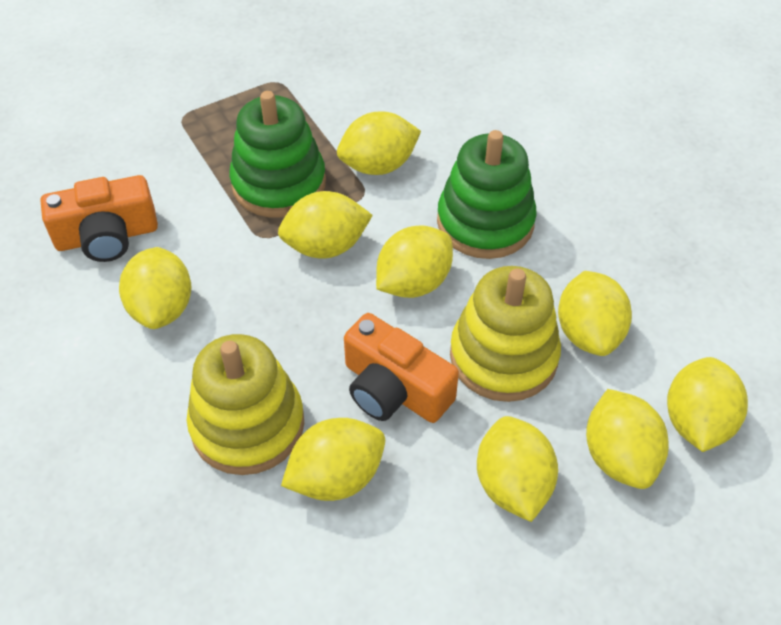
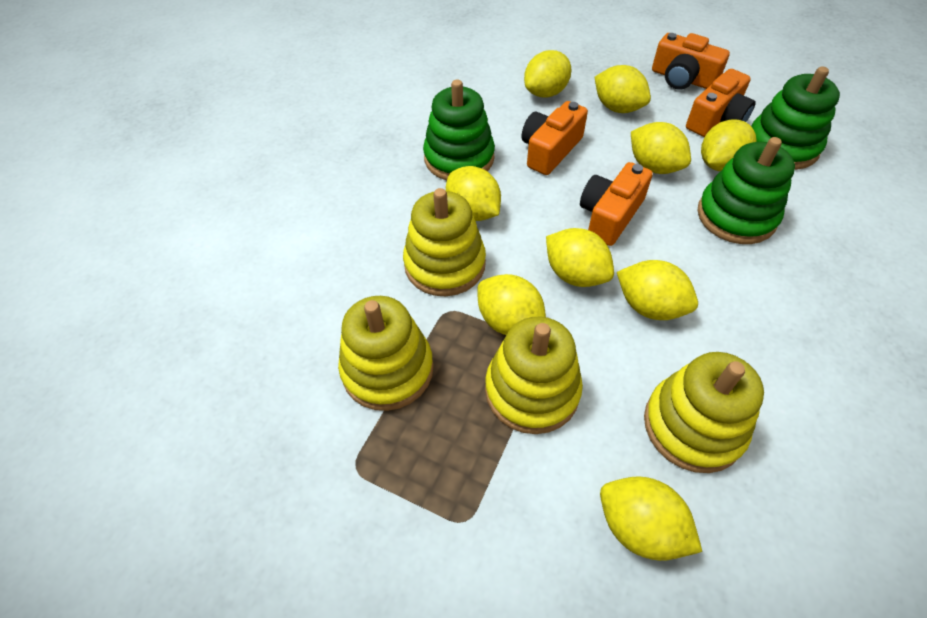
green stacking toy: [229,91,326,218] [437,130,537,259] = 2 -> [423,80,495,180] [698,137,795,244] [751,67,840,170] = 3
orange camera: [41,175,158,262] [344,313,459,423] = 2 -> [522,101,588,175] [580,162,653,246] [652,33,730,90] [686,69,756,137] = 4
yellow stacking toy: [187,334,304,475] [450,266,561,402] = 2 -> [338,296,434,411] [403,188,486,296] [485,317,583,434] [644,352,764,473] = 4

